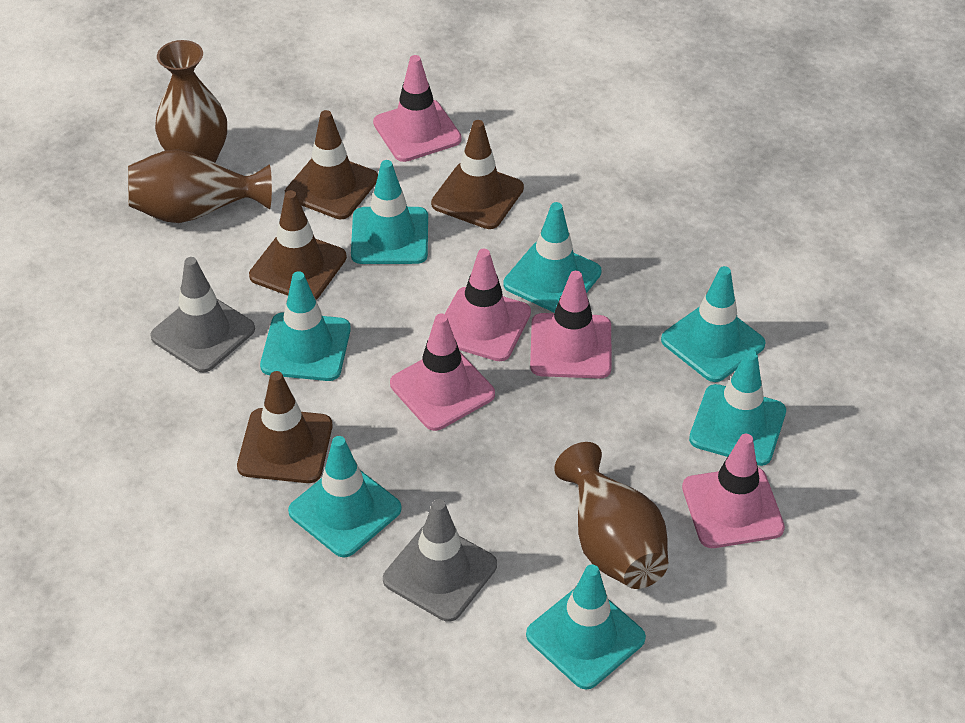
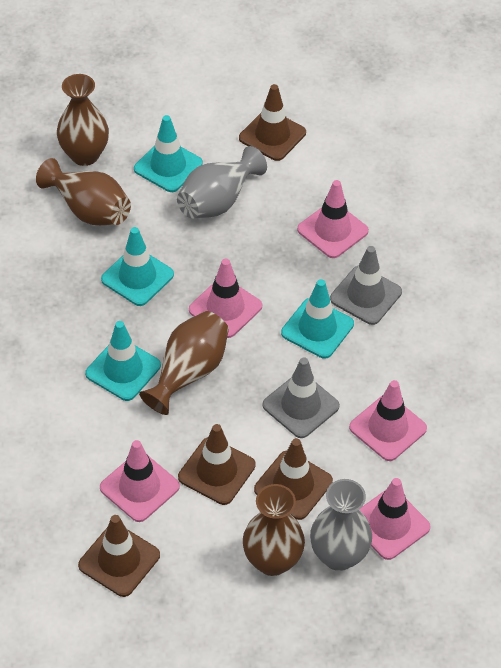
brown vase: [128,149,272,223] [155,40,227,163] [554,442,668,589] = 3 -> [36,158,131,225] [57,74,109,166] [139,311,229,415] [243,484,305,576] = 4
grey vase: none = 0 -> [177,146,267,219] [310,479,372,571] = 2
turquoise traffic cone: [260,271,351,381] [288,436,402,558] [351,160,428,264] [503,202,601,312] [526,564,646,690] [661,266,766,382] [689,350,786,466] = 7 -> [85,321,161,401] [101,227,174,306] [134,115,203,192] [281,279,354,359] = 4

